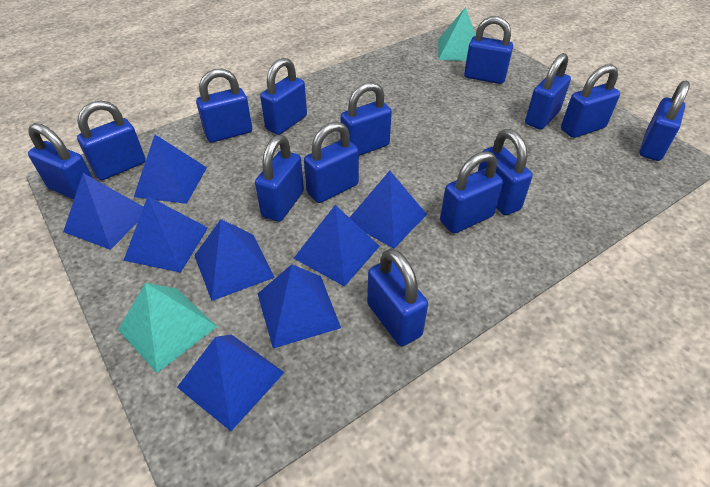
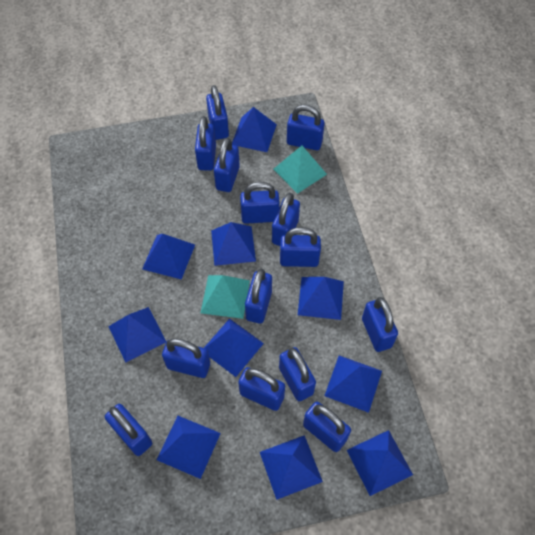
blue pyramid: [63,173,143,250] [123,196,208,273] [134,135,207,204] [177,334,285,431] [194,219,275,301] [258,264,341,348] [294,205,380,287] [349,170,427,249] = 8 -> [108,307,166,363] [142,234,195,280] [157,416,221,479] [204,318,264,377] [211,222,256,266] [232,107,277,152] [260,435,323,500] [298,277,344,320] [324,355,382,413] [347,430,413,496] = 10

